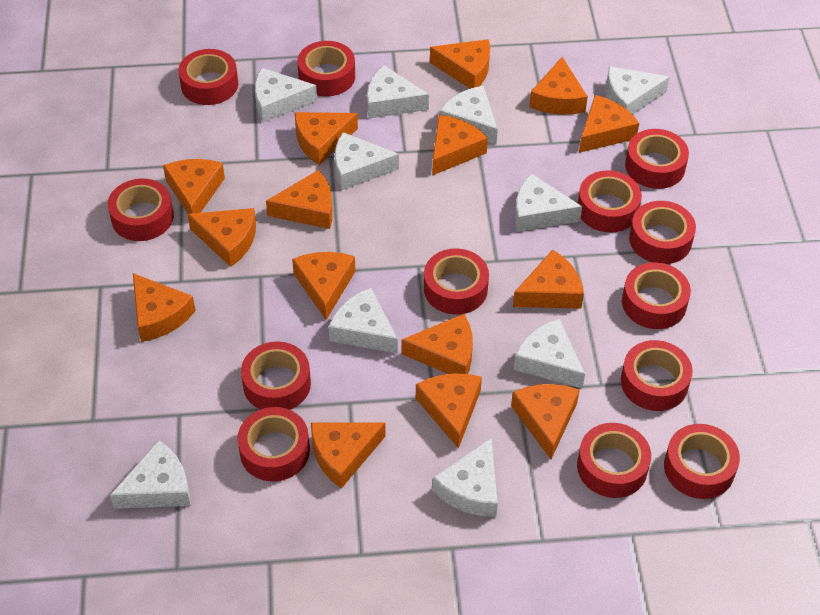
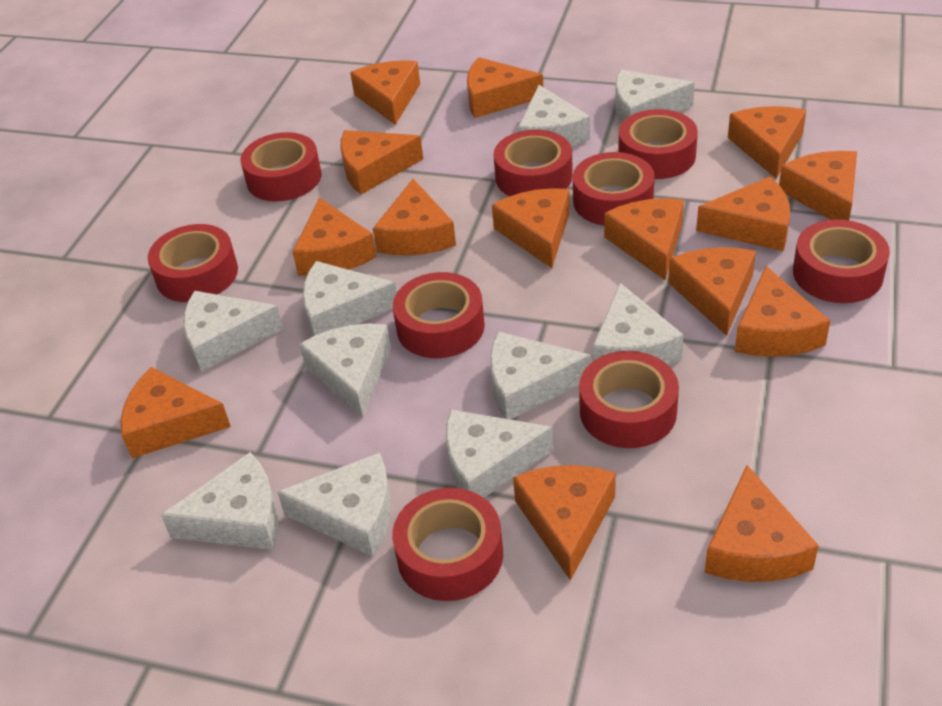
red tape: [108,178,174,241] [178,49,238,105] [237,407,310,481] [241,341,311,410] [297,41,355,96] [424,248,489,315] [577,423,651,498] [578,170,642,233] [621,340,693,411] [622,263,691,329] [625,129,689,189] [629,201,696,264] [664,424,740,499] = 13 -> [148,224,238,302] [241,132,321,201] [392,488,503,601] [393,272,485,358] [493,130,573,196] [573,152,655,225] [579,351,679,448] [618,109,698,179] [793,220,890,303] = 9

